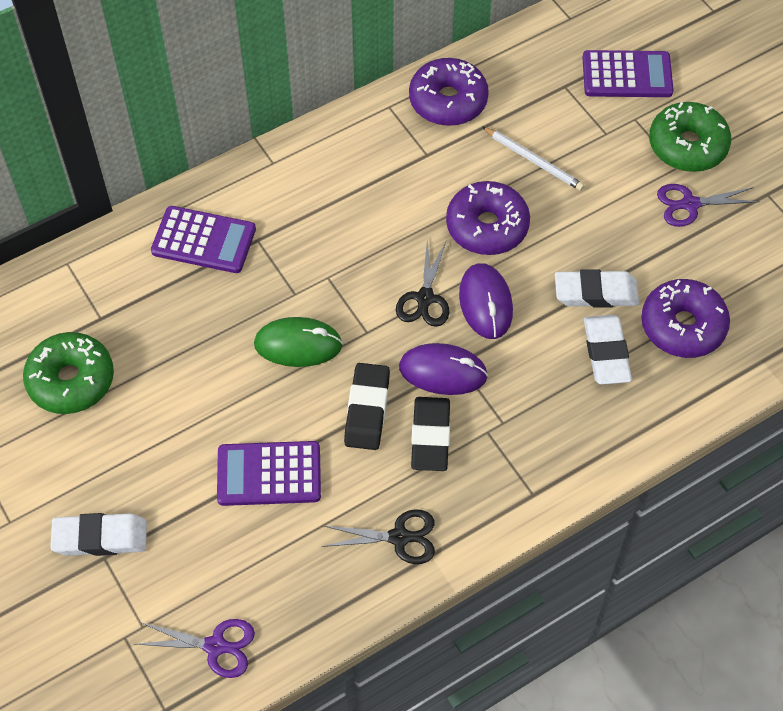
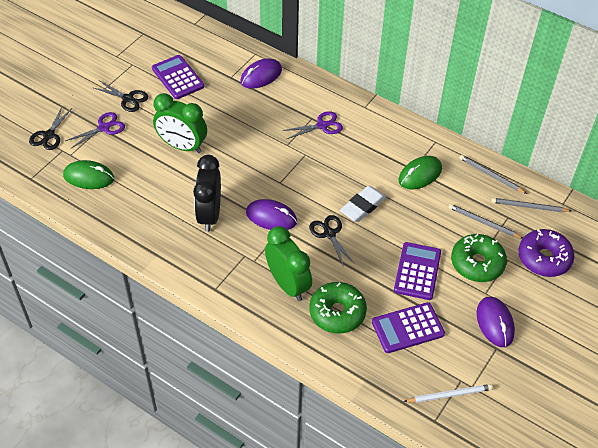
black clock: none = 0 -> [193,155,221,232] = 1
black eraser: [344,363,390,450] [411,397,450,471] = 2 -> none = 0
black scissors: [322,509,435,564] [396,240,450,327] = 2 -> [29,107,72,150] [92,81,148,112] [309,215,355,267] = 3
green clock: none = 0 -> [153,93,207,153] [265,226,312,301] = 2
green mouse: [254,317,343,367] = 1 -> [63,160,114,189] [398,156,442,189] = 2
grey pencil: none = 0 -> [448,204,523,239] [459,155,527,194] [491,198,571,212] = 3
purple donut: [409,58,489,126] [446,181,530,255] [641,279,730,358] = 3 -> [519,229,574,277] = 1
purple mouse: [399,343,488,395] [459,263,513,339] = 2 -> [240,58,282,89] [246,199,297,230] [477,297,515,347] = 3
white eraser: [50,513,147,556] [555,269,639,308] [584,315,632,385] = 3 -> [340,186,386,222] = 1

